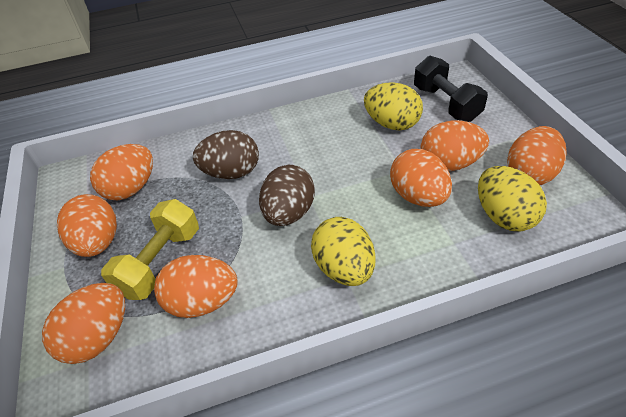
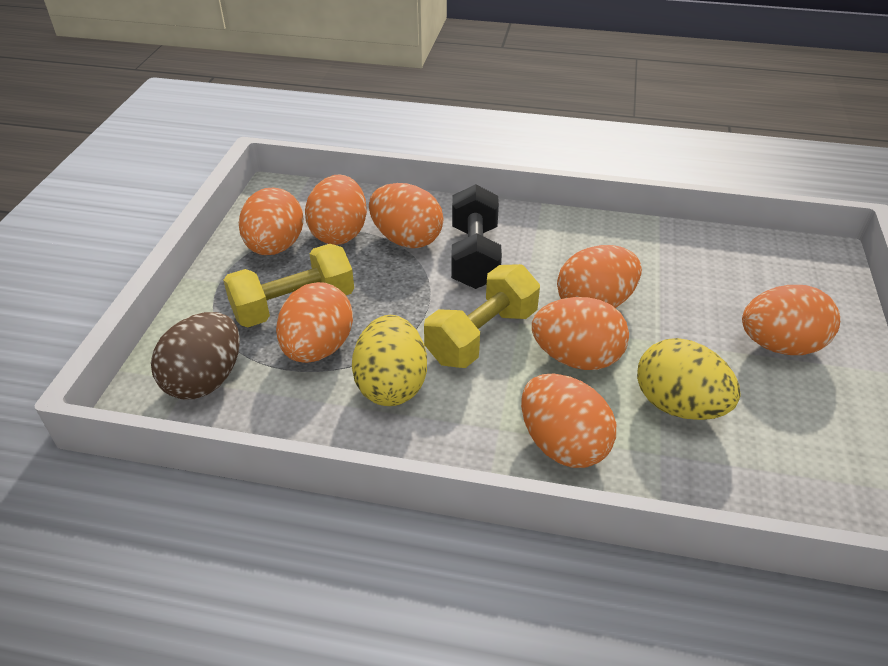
brown egg: [193,130,259,179] [259,165,315,226] = 2 -> [151,312,240,400] = 1
orange egg: [42,283,125,364] [57,194,117,257] [90,144,153,200] [154,255,238,318] [390,149,452,207] [421,120,489,171] [507,126,566,185] = 7 -> [239,188,303,255] [276,282,353,363] [305,174,367,245] [369,183,444,248] [521,374,616,468] [532,297,629,370] [557,245,642,308] [742,285,840,355] = 8
yellow dumbbell: [101,199,199,300] = 1 -> [223,244,354,327] [424,264,540,368] = 2
yellow egg: [311,217,375,286] [364,82,423,130] [478,166,547,231] = 3 -> [352,315,427,406] [637,338,741,420] = 2

